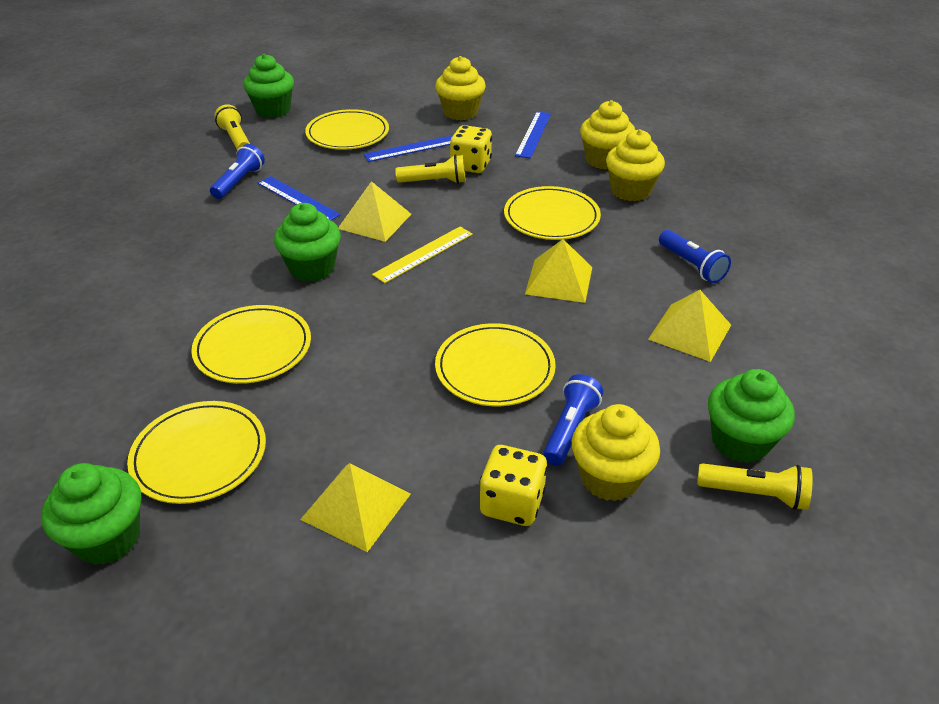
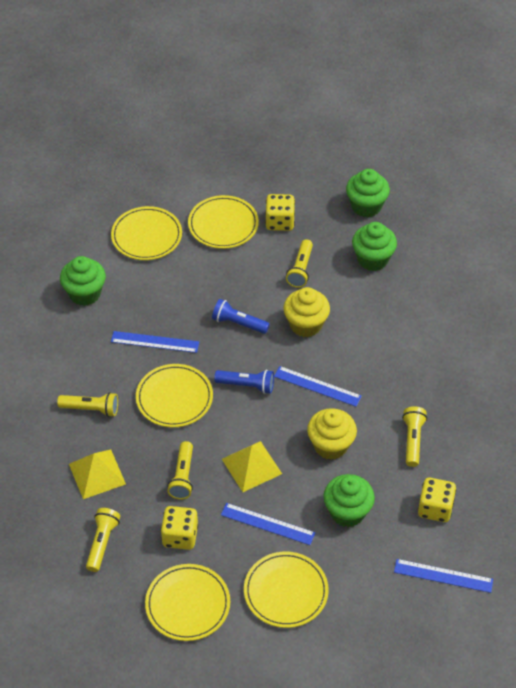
blue flashlight: [210,144,265,199] [543,374,603,466] [659,230,731,283] = 3 -> [212,299,270,334] [214,370,274,394] = 2
blue ruler: [258,176,341,220] [363,135,453,162] [515,111,551,158] = 3 -> [111,331,199,353] [221,503,315,545] [274,366,362,407] [394,559,493,593] = 4
yellow cupcake: [435,56,486,120] [572,404,660,501] [580,100,635,170] [606,129,665,201] = 4 -> [283,287,330,337] [307,408,357,460] = 2
yellow dice: [450,125,492,173] [479,445,547,526] = 2 -> [161,506,198,550] [265,194,295,231] [418,477,456,522] = 3
yellow flashlight: [214,104,250,150] [396,154,466,184] [697,463,813,510] = 3 -> [57,392,118,417] [86,508,120,572] [167,441,193,499] [286,239,313,288] [402,406,427,467] = 5
yellow pyramid: [300,463,411,552] [338,181,411,242] [525,239,592,303] [648,290,731,362] = 4 -> [69,449,126,499] [222,441,282,492] = 2
yellow ruler: [372,227,473,283] = 1 -> none = 0

